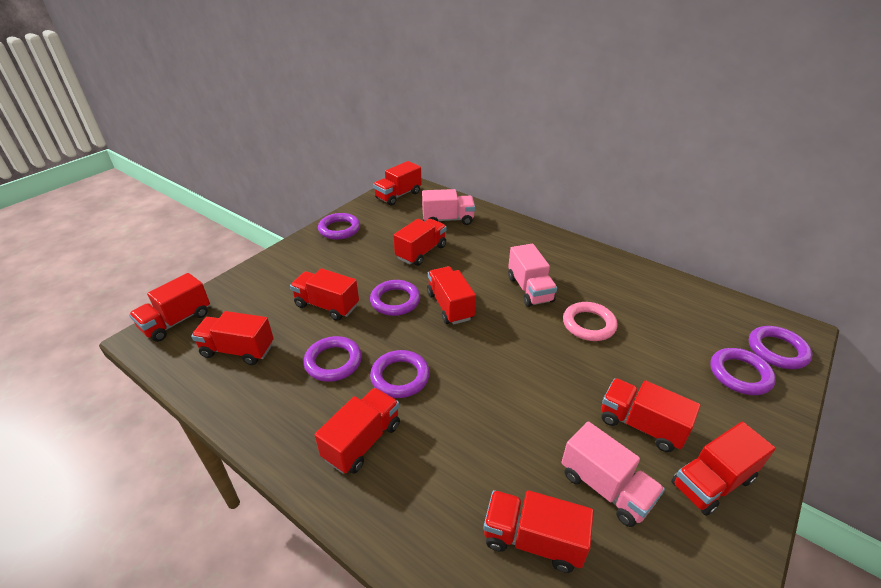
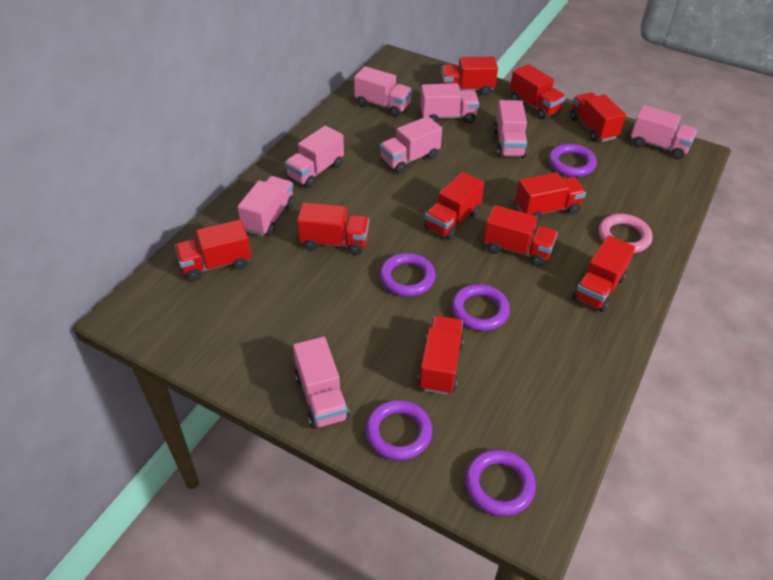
pink truck: [422,189,475,225] [508,244,557,307] [561,421,665,527] = 3 -> [237,176,295,236] [285,126,344,188] [293,337,350,429] [354,66,412,117] [380,116,442,173] [420,83,479,123] [494,100,527,158] [631,105,697,159] = 8
purple ring: [304,336,362,382] [318,213,360,240] [370,280,420,316] [370,350,430,398] [710,348,776,395] [749,326,813,369] = 6 -> [365,400,432,460] [380,253,436,297] [452,284,510,331] [465,449,536,516] [549,144,597,177] = 5

